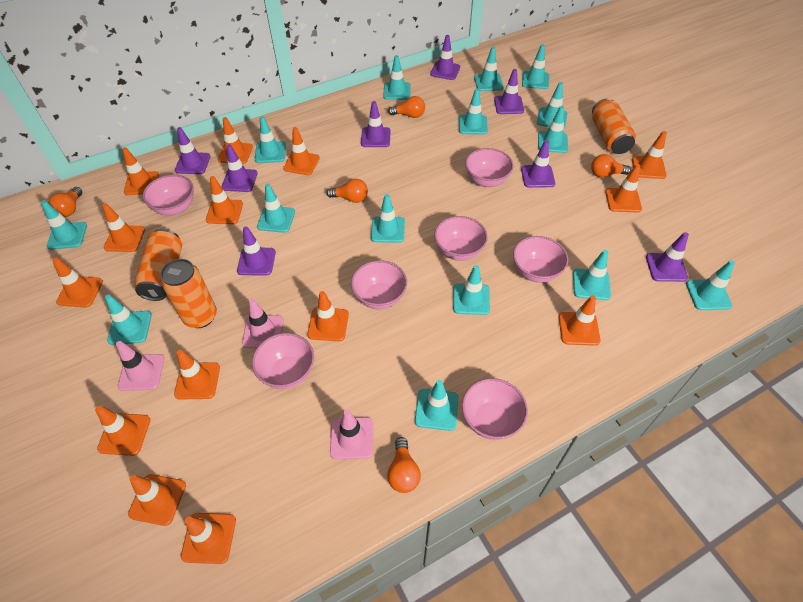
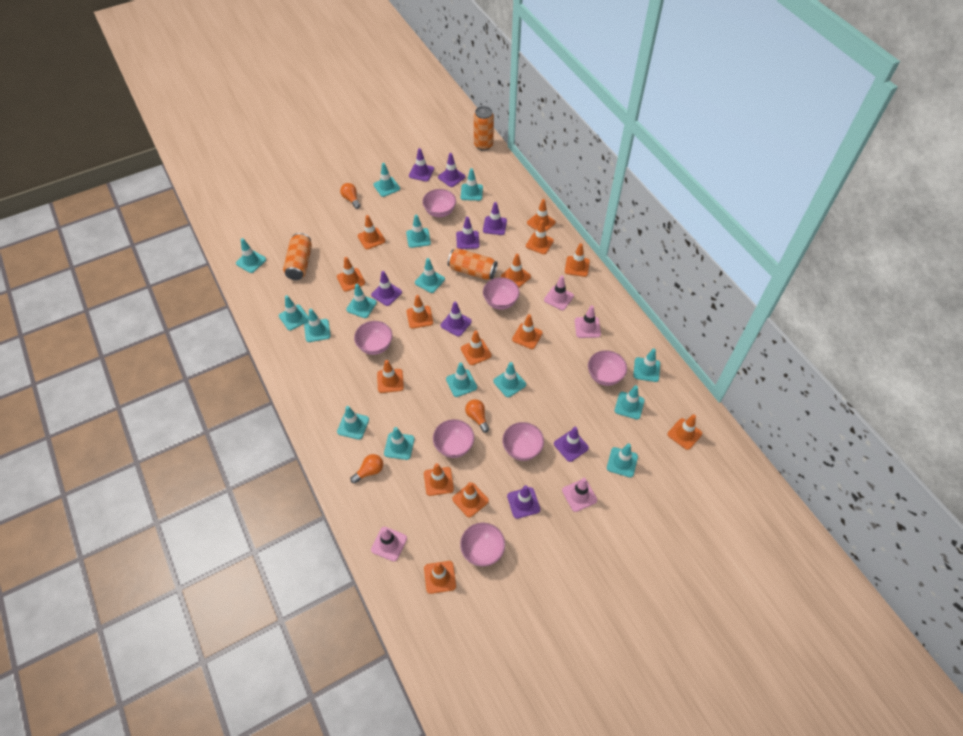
orange light bulb: [48,187,82,217] [326,179,368,203] [387,437,421,493] [388,96,425,118] [591,154,631,178] = 5 -> [340,183,360,209] [350,454,383,483] [465,399,489,433] = 3
pink traffic cone: [116,341,164,391] [242,299,284,348] [330,410,373,459] = 3 -> [371,527,407,561] [544,275,574,310] [562,478,597,512] [575,305,601,338] = 4

